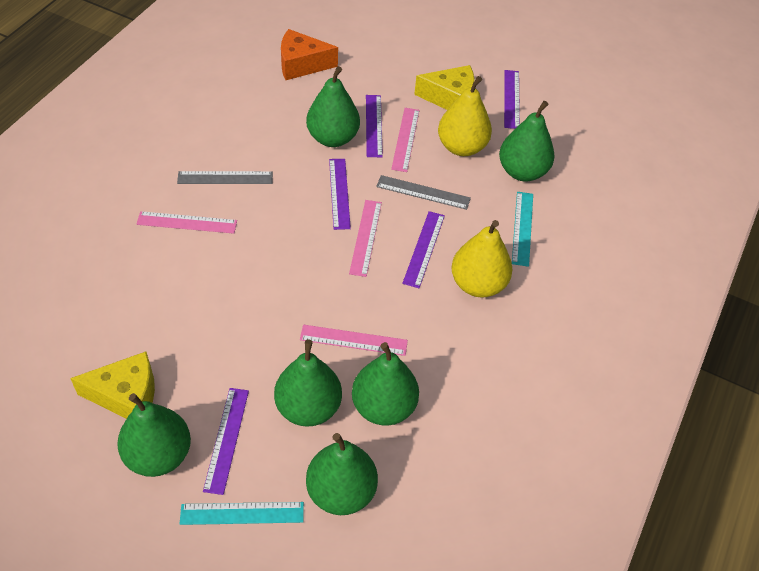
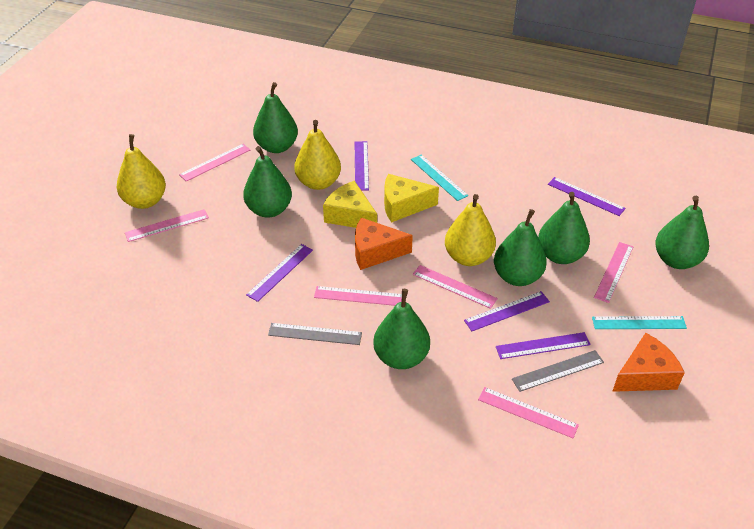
orange cheese: [281,29,338,80] = 1 -> [355,218,413,270] [612,333,685,392] = 2
pink ruler: [136,211,237,234] [300,325,408,356] [349,200,382,277] [391,108,420,172] = 4 -> [125,209,209,242] [179,144,250,182] [314,286,402,306] [413,265,498,309] [478,387,579,438] [594,242,633,303] = 6
yellow pear: [438,76,492,156] [451,220,512,298] = 2 -> [117,134,166,209] [295,120,341,190] [445,194,496,266] = 3

